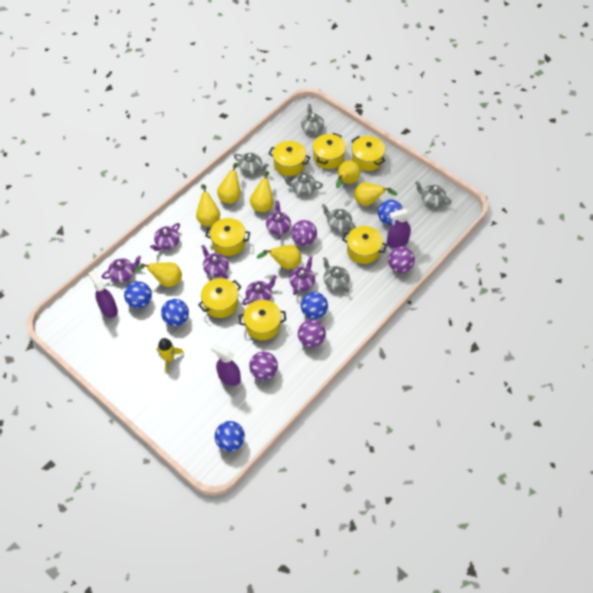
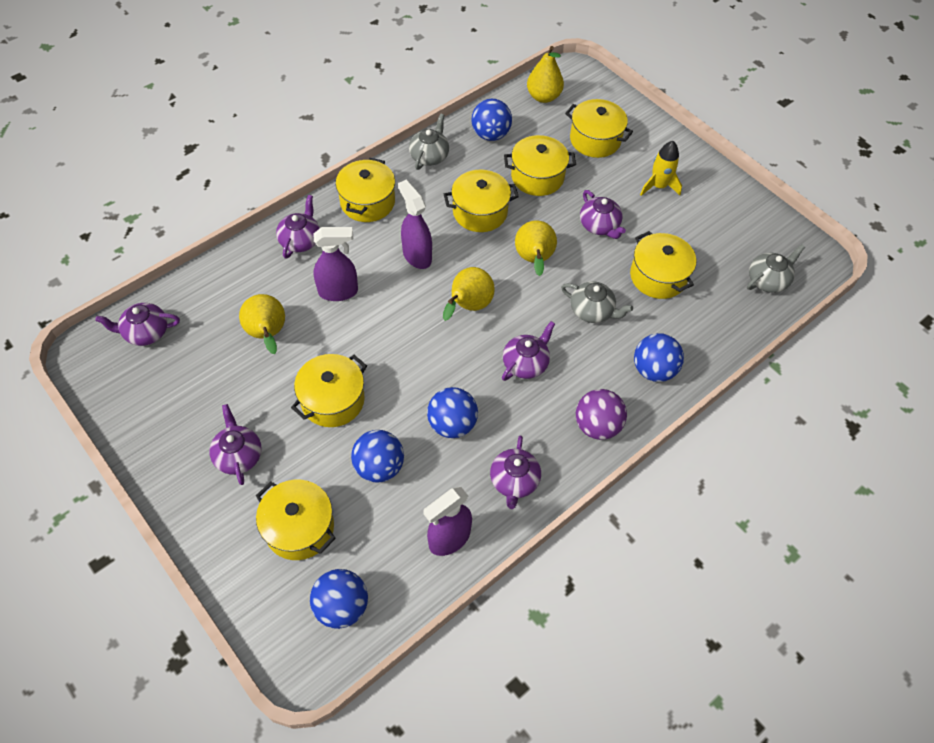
grey teapot: [234,153,269,174] [283,173,323,195] [301,103,324,137] [322,204,356,232] [323,257,350,293] [415,181,452,207] = 6 -> [409,113,449,170] [561,281,633,323] [747,244,805,293] = 3
purple ball: [249,351,278,380] [291,220,317,246] [298,320,326,348] [388,246,415,273] = 4 -> [576,389,627,440] = 1
yellow pear: [134,262,182,287] [196,184,220,226] [217,163,241,204] [250,171,274,212] [257,245,301,269] [336,160,360,188] [354,182,397,206] = 7 -> [239,294,285,354] [443,267,495,321] [515,220,557,276] [527,46,564,103] = 4

